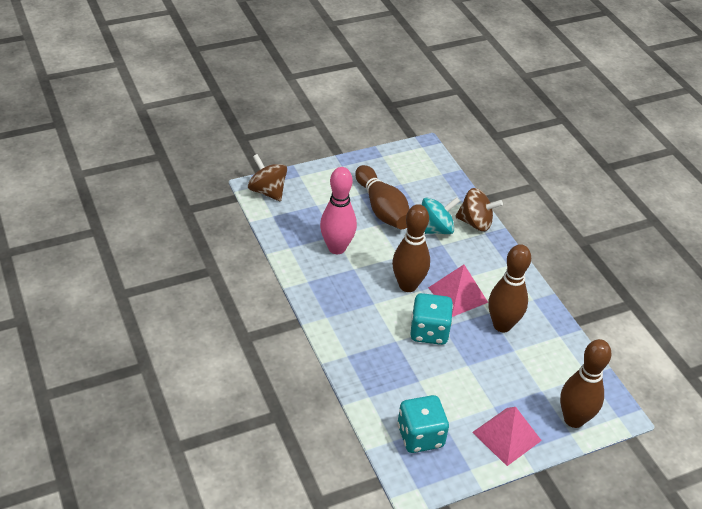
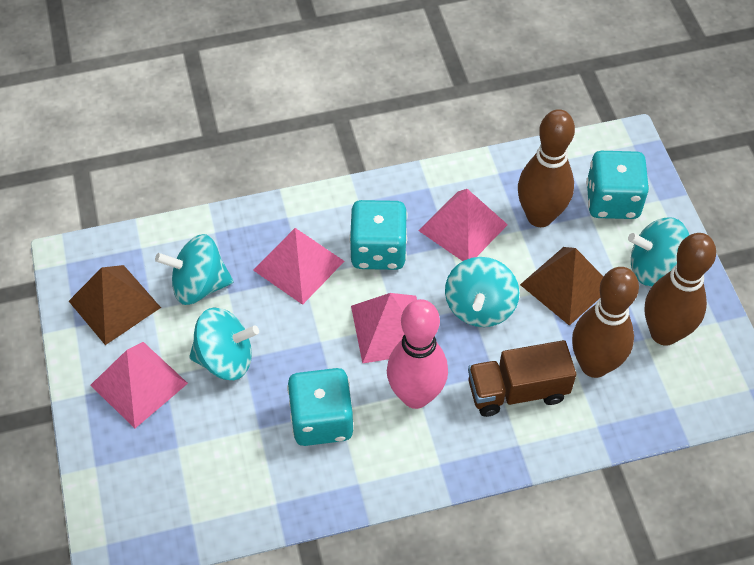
brown bowling pin: [355,165,409,229] [392,204,430,292] [489,244,531,332] [560,339,611,428] = 4 -> [518,109,575,227] [572,267,639,378] [644,233,716,346] = 3
brown pyramid: none = 0 -> [69,265,161,345] [520,247,604,326] = 2
brown spinning top: [248,154,287,201] [455,188,503,231] = 2 -> none = 0
brown truck: none = 0 -> [468,340,576,417] = 1
pink pyramid: [428,265,488,317] [472,407,542,466] = 2 -> [90,342,188,428] [253,228,344,305] [351,293,417,364] [418,189,508,261] = 4
turquoise dice: [397,395,449,453] [410,293,453,345] = 2 -> [287,368,354,446] [349,200,408,270] [586,151,649,219] = 3
turquoise spinning top: [422,197,460,234] = 1 -> [155,234,233,305] [189,307,259,380] [445,257,519,327] [628,217,689,286] = 4

